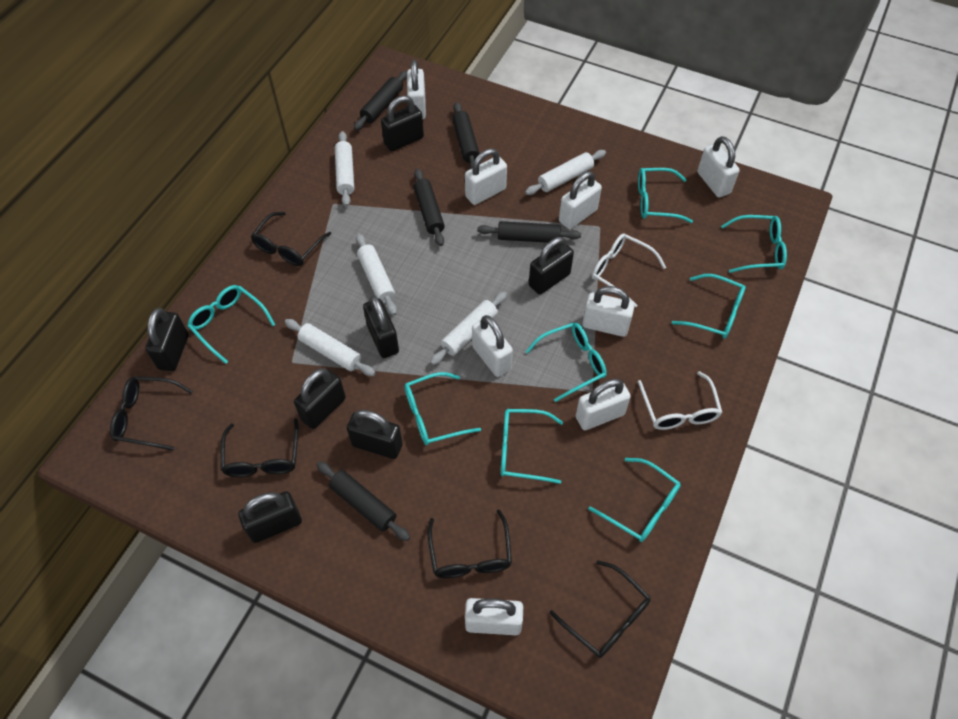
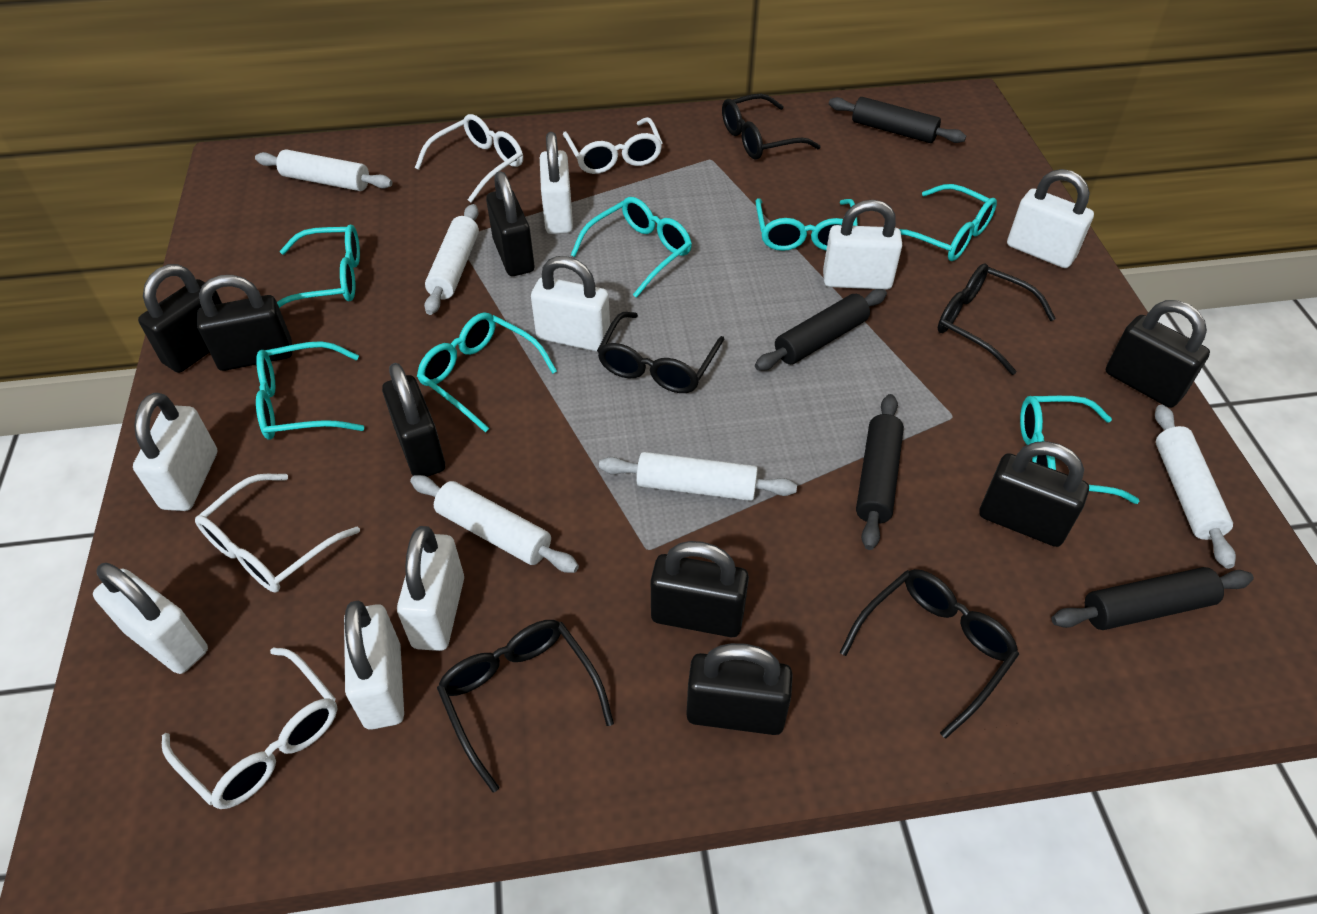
black padlock: [145,308,189,371] [238,491,302,543] [294,369,346,429] [347,410,403,459] [363,295,399,358] [381,96,424,151] [529,237,574,295] = 7 -> [138,264,222,373] [197,275,293,371] [382,363,445,477] [486,171,534,276] [651,541,749,637] [686,643,793,735] [980,441,1089,547] [1106,300,1210,408] = 8
black rolling pin: [317,461,410,541] [354,71,407,130] [414,168,445,246] [452,102,480,169] [477,221,581,243] = 5 -> [755,289,887,370] [829,97,966,143] [856,394,904,550] [1052,567,1254,630] = 4
turquoise glasses: [187,285,275,364] [404,372,481,445] [501,409,563,484] [525,323,607,402] [588,458,681,542] [638,168,693,223] [672,274,746,339] [721,215,787,273] = 8 -> [256,341,364,440] [277,225,360,308] [417,312,557,433] [571,197,692,298] [756,198,858,251] [899,184,997,261] [1020,396,1139,504] = 7
white glasses: [592,233,666,308] [638,371,723,430] = 2 -> [162,648,338,809] [195,474,360,592] [415,114,523,203] [563,117,663,174] = 4

